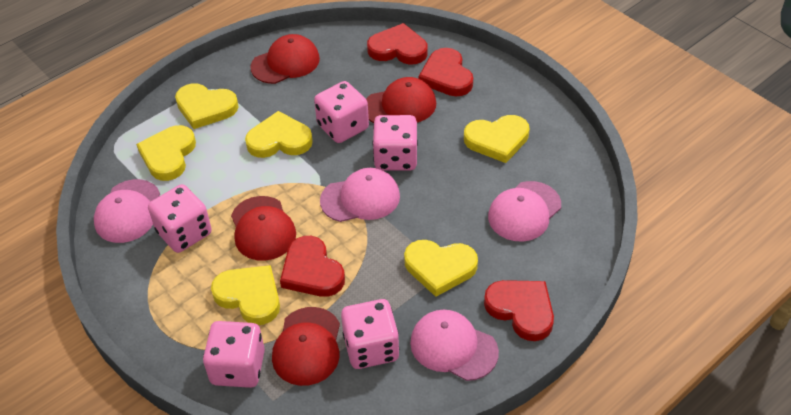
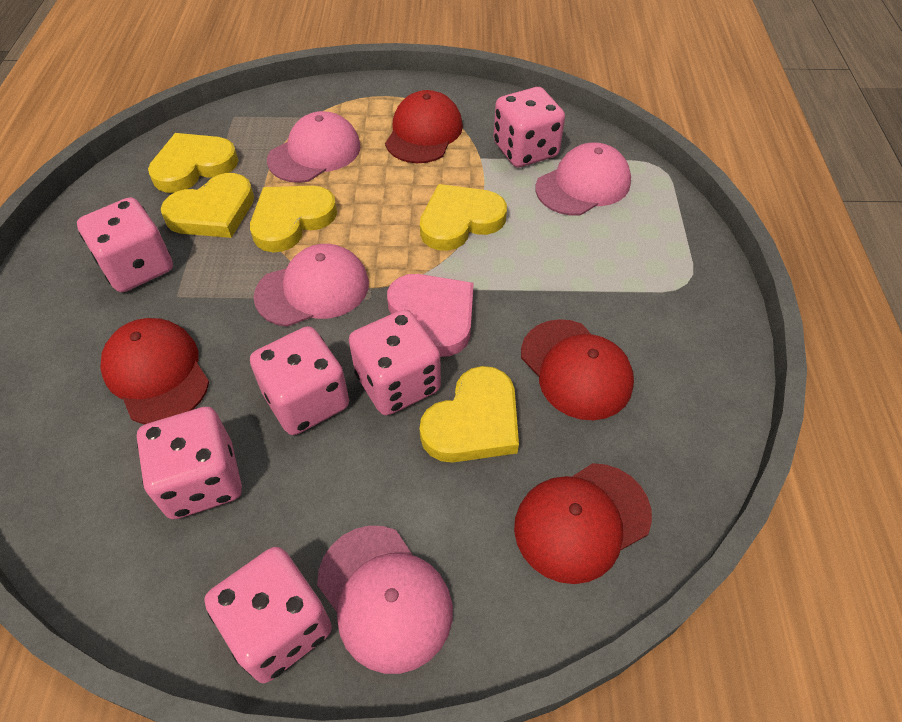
pink dice: [148,184,212,253] [203,321,265,388] [314,81,369,143] [341,299,399,369] [372,115,418,171] = 5 -> [77,197,173,292] [137,407,242,519] [204,547,332,683] [250,326,349,435] [349,309,441,416] [493,87,565,167] = 6
pink heart: none = 0 -> [387,274,474,357] = 1
red heart: [280,236,345,297] [367,23,428,65] [419,48,473,96] [484,280,554,341] = 4 -> none = 0
yellow heart: [136,125,196,181] [175,83,239,129] [211,265,280,325] [245,111,313,158] [404,240,478,297] [464,115,529,163] = 6 -> [148,133,238,193] [161,173,254,238] [250,186,337,252] [420,184,507,251] [420,366,519,462] = 5

